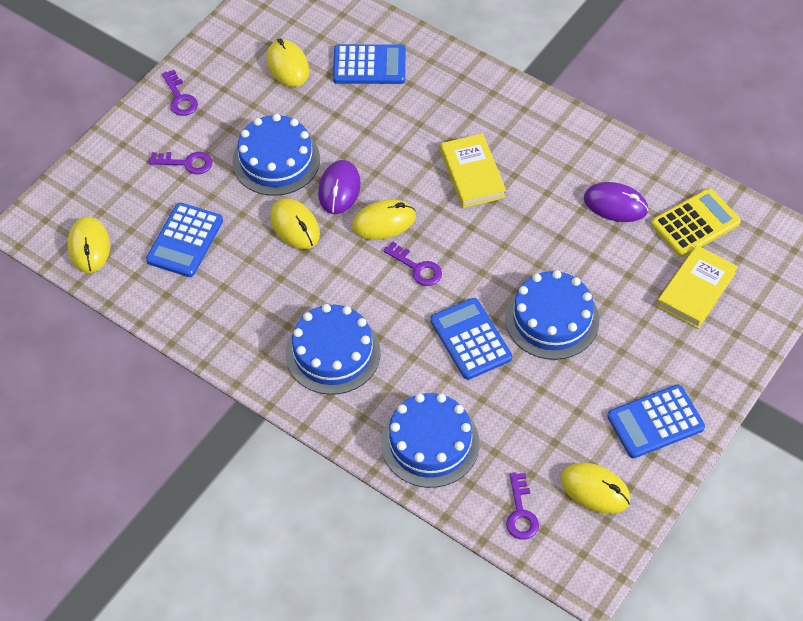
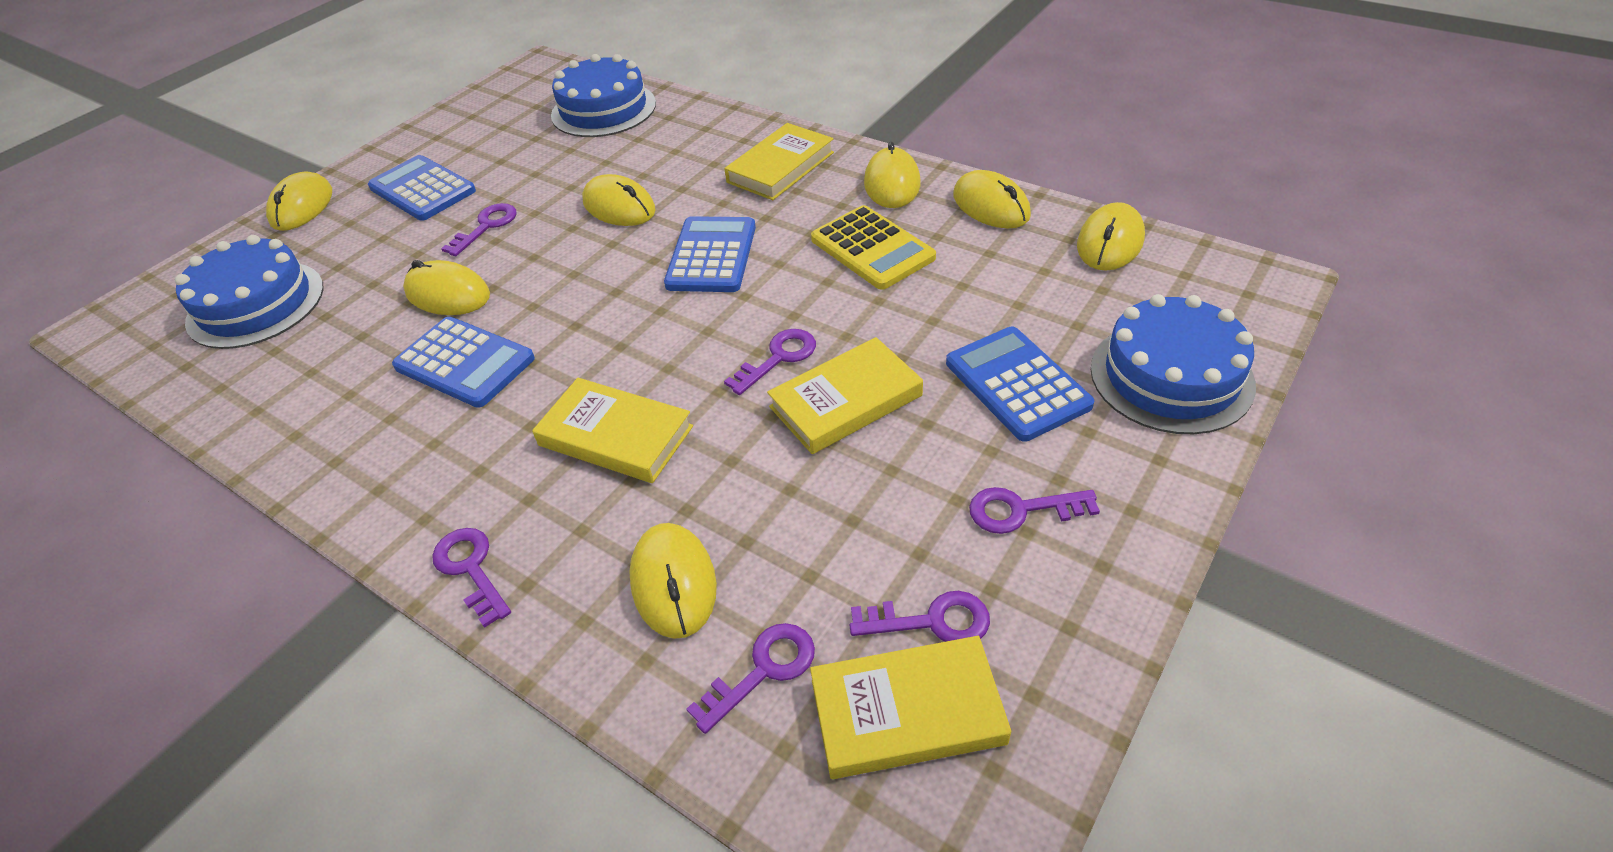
blue cake: [232,114,320,196] [286,304,381,395] [381,393,480,488] [505,270,599,360] = 4 -> [175,235,324,349] [551,54,656,137] [1091,294,1256,434] = 3
purple key: [149,152,212,174] [162,70,198,116] [383,242,442,286] [506,473,539,540] = 4 -> [432,528,511,628] [441,203,517,256] [687,623,815,734] [724,329,816,395] [850,591,990,642] [969,487,1100,534] = 6
purple mouse: [318,160,361,214] [584,182,649,222] = 2 -> none = 0
yellow book: [440,133,506,208] [657,245,738,329] = 2 -> [532,378,693,483] [724,123,834,200] [767,337,923,454] [810,636,1011,779] = 4
yellow mouse: [68,217,110,273] [267,38,309,87] [270,198,320,249] [352,199,416,240] [561,463,631,514] = 5 -> [266,171,332,231] [403,260,490,315] [582,174,656,226] [629,523,717,639] [864,142,921,208] [953,170,1031,229] [1077,202,1145,270] = 7

